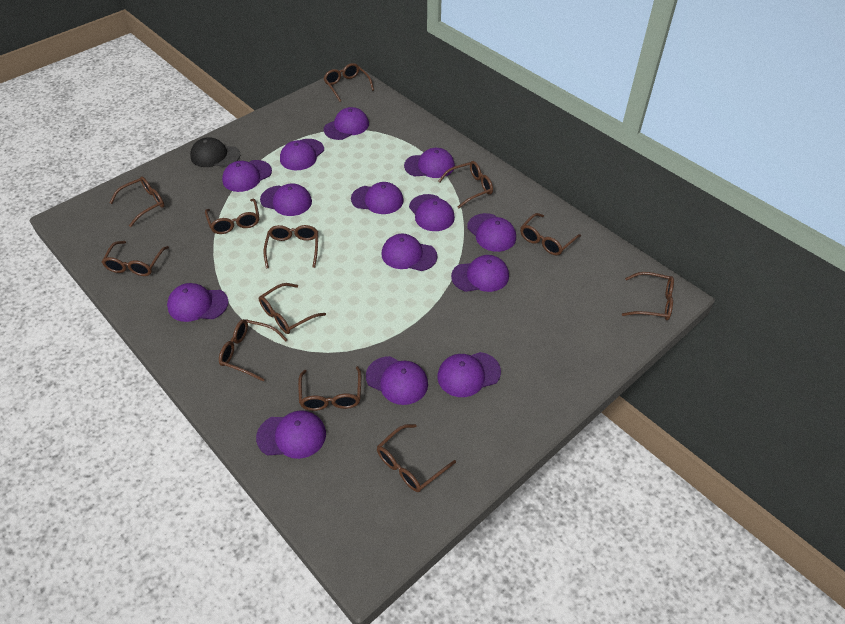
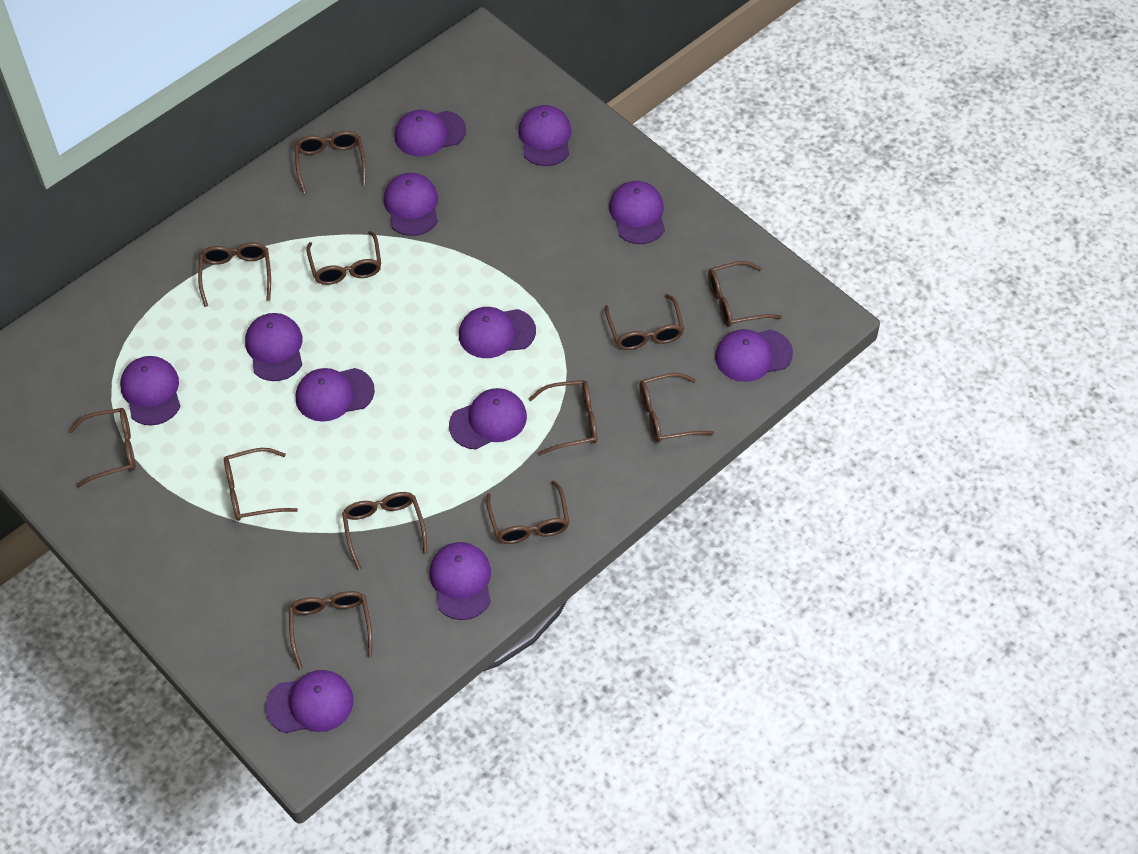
black cap: [190,137,240,167] = 1 -> none = 0
purple cap: [167,283,229,322] [222,160,272,192] [256,410,326,459] [260,183,312,216] [280,139,324,170] [324,107,369,140] [351,182,404,214] [366,356,428,405] [381,234,438,271] [404,148,455,178] [409,194,455,231] [437,352,501,397] [451,255,509,292] [467,213,516,252] = 14 -> [120,356,180,426] [245,313,302,381] [265,670,353,733] [296,368,375,422] [384,173,438,236] [394,110,466,157] [429,542,491,620] [449,388,527,450] [459,307,536,358] [518,105,572,166] [609,181,665,244] [715,329,793,382] = 12

